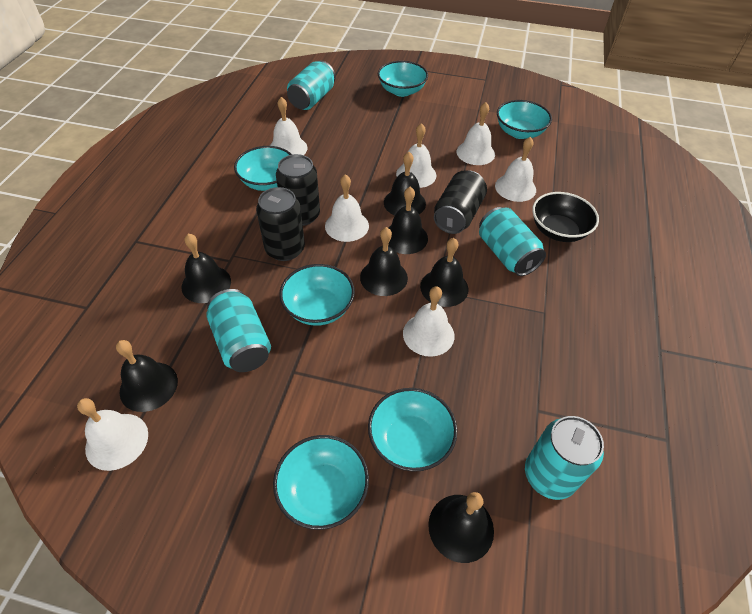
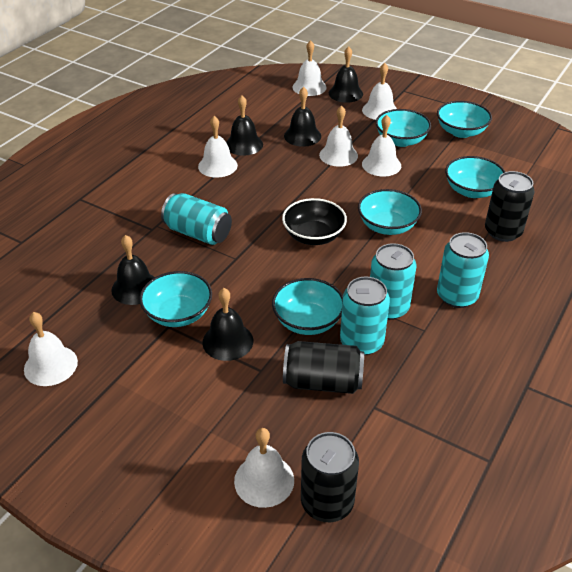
black bell: [116,340,178,412] [182,233,231,303] [360,227,408,296] [384,152,426,216] [388,187,428,254] [420,238,469,307] [428,492,494,563] = 7 -> [111,235,155,305] [202,288,253,361] [226,96,263,156] [284,87,321,147] [329,46,363,103] = 5

